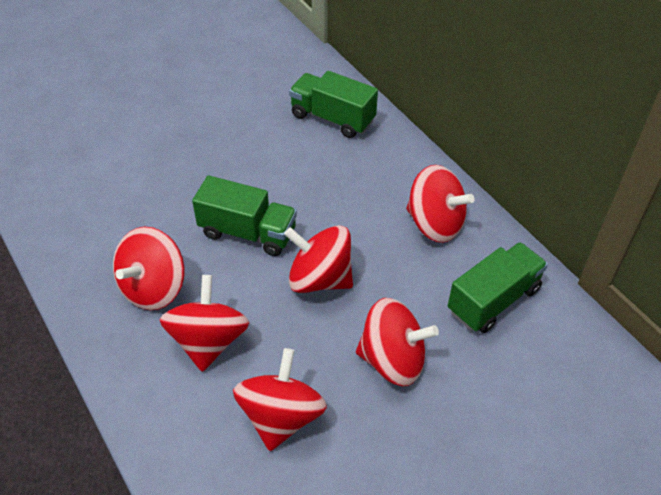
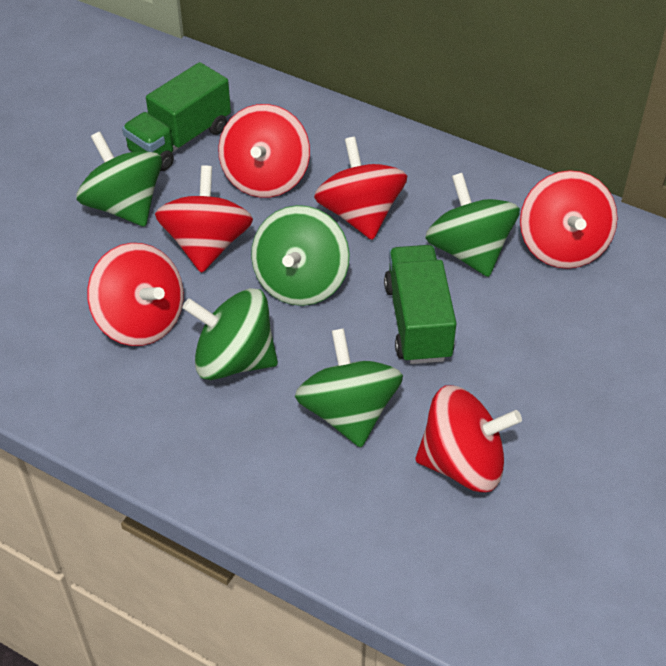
green spinning top: none = 0 -> [76,132,162,227] [182,288,278,380] [251,205,349,306] [295,328,403,447] [425,173,520,277] = 5
green truck: [192,175,297,256] [289,71,378,138] [448,242,548,333] = 3 -> [122,62,231,171] [384,245,457,364] = 2

